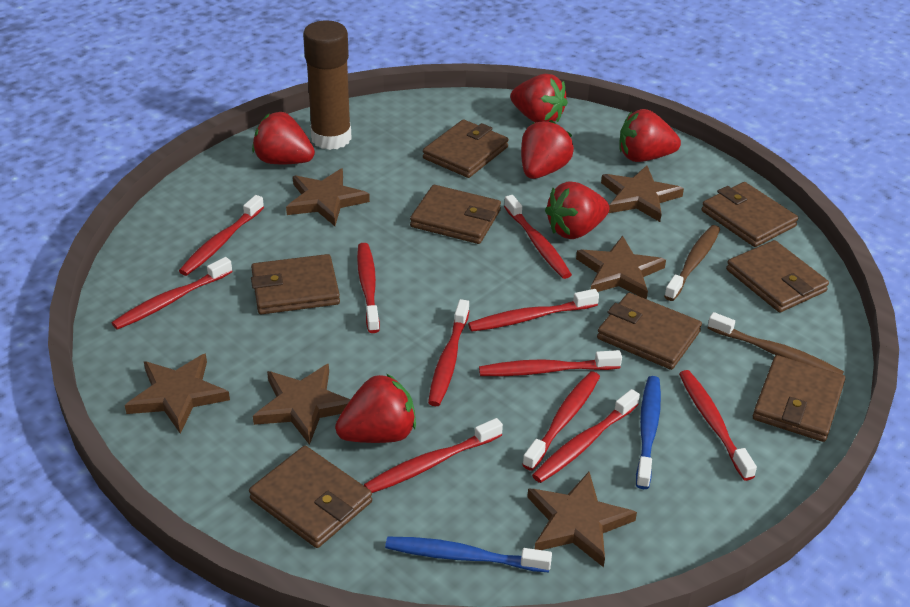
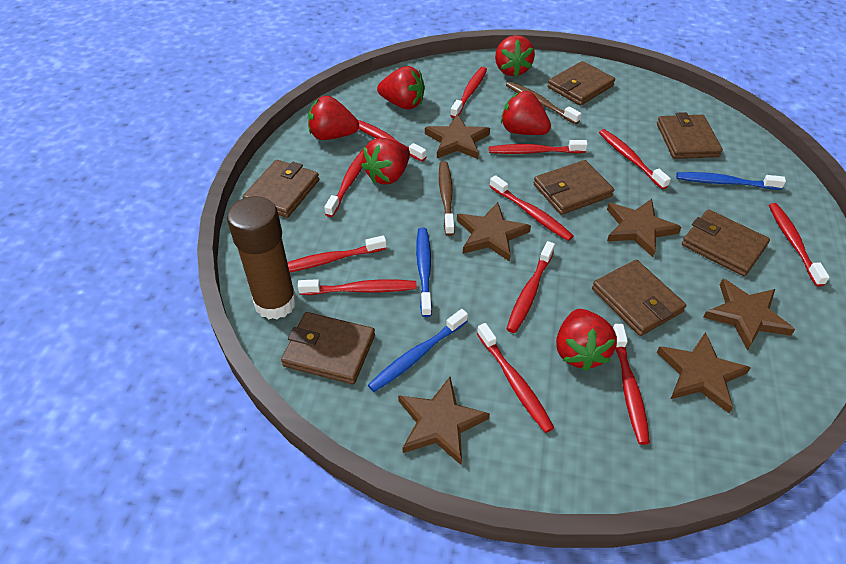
blue toothbrush: [385,537,552,572] [636,376,661,489] = 2 -> [368,309,468,392] [416,228,432,317] [676,172,786,190] = 3
brown wallet: [249,446,372,548] [251,254,340,314] [410,185,501,244] [423,119,509,178] [597,293,702,370] [702,182,798,247] [726,240,829,313] [753,355,845,442] = 8 -> [243,160,319,218] [281,312,375,384] [534,160,614,215] [547,61,615,106] [592,260,686,336] [657,112,723,159] [682,209,770,276] = 7
red toothbrush: [112,257,233,330] [179,195,264,276] [357,243,380,333] [364,418,503,493] [428,299,469,406] [468,289,599,332] [479,350,622,376] [504,195,572,279] [522,371,600,471] [532,389,640,483] [679,370,757,481] = 11 -> [287,235,387,272] [298,279,417,295] [324,150,363,217] [358,120,426,161] [450,67,487,118] [477,323,554,433] [489,140,588,154] [490,175,574,241] [506,241,555,333] [599,129,671,189] [613,324,650,445] [769,203,830,287] = 12

